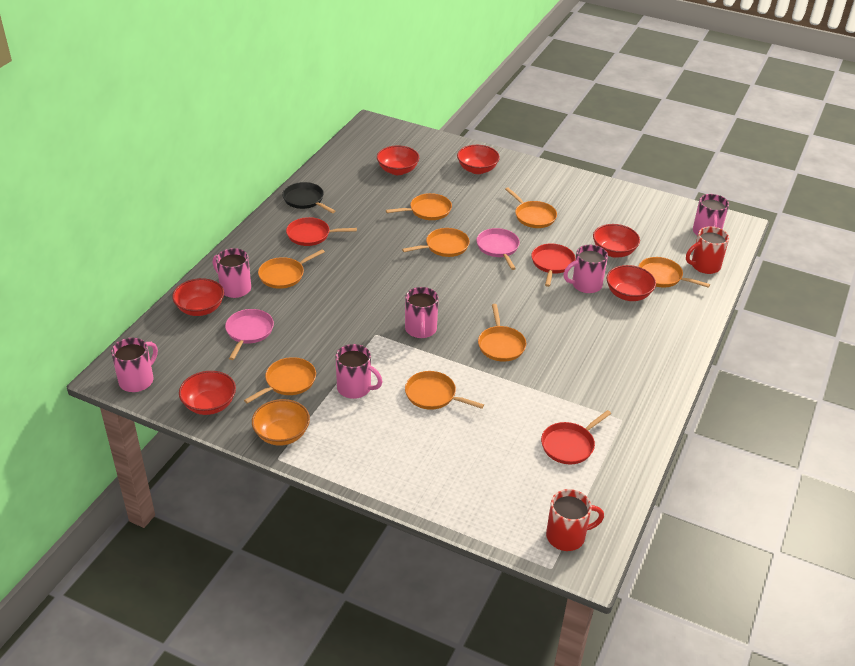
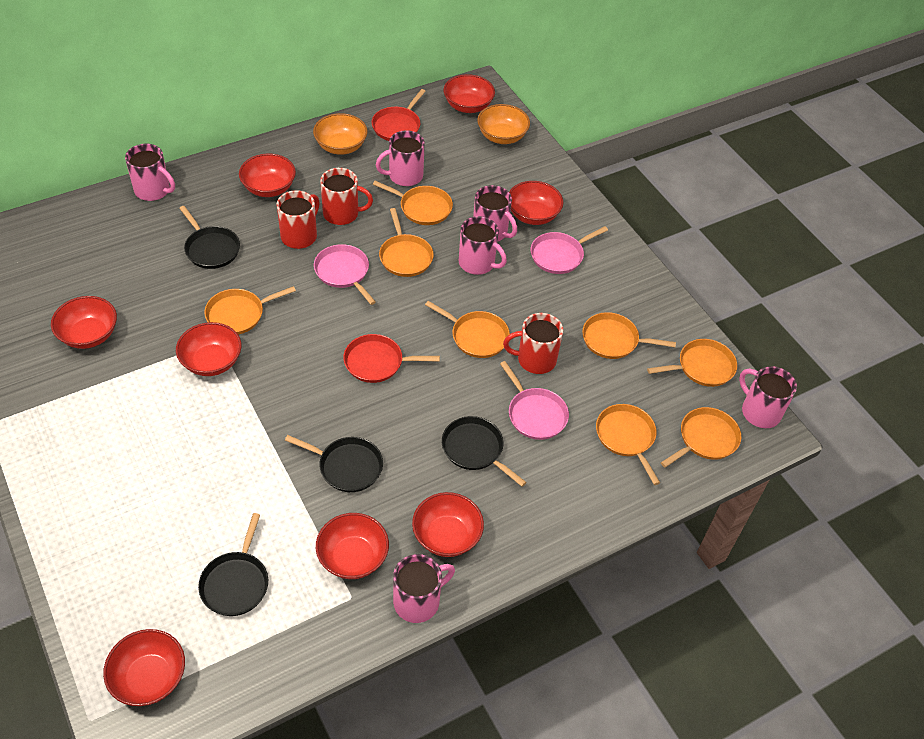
black pan: [282,182,335,213] = 1 -> [179,206,240,269] [198,513,268,616] [285,435,383,492] [442,416,527,487] = 4
orange bowl: [252,399,310,446] = 1 -> [313,113,367,155] [477,104,530,144] = 2
pink pan: [225,309,274,360] [476,228,520,270] = 2 -> [314,244,376,305] [500,361,569,440] [531,226,608,274] = 3
red bowl: [172,278,224,316] [179,371,236,415] [377,145,419,175] [457,145,500,174] [593,224,640,258] [607,265,656,301] = 6 -> [51,296,117,349] [103,629,185,706] [176,322,241,376] [239,153,296,197] [316,513,389,579] [412,492,484,557] [444,74,495,113] [509,181,563,225] = 8
red mug: [546,489,604,551] [686,226,729,274] = 2 -> [277,190,320,249] [320,168,373,225] [503,313,563,374] = 3
red pan: [286,217,357,246] [531,244,575,287] [541,410,611,464] = 3 -> [343,334,440,383] [372,89,426,141] = 2

